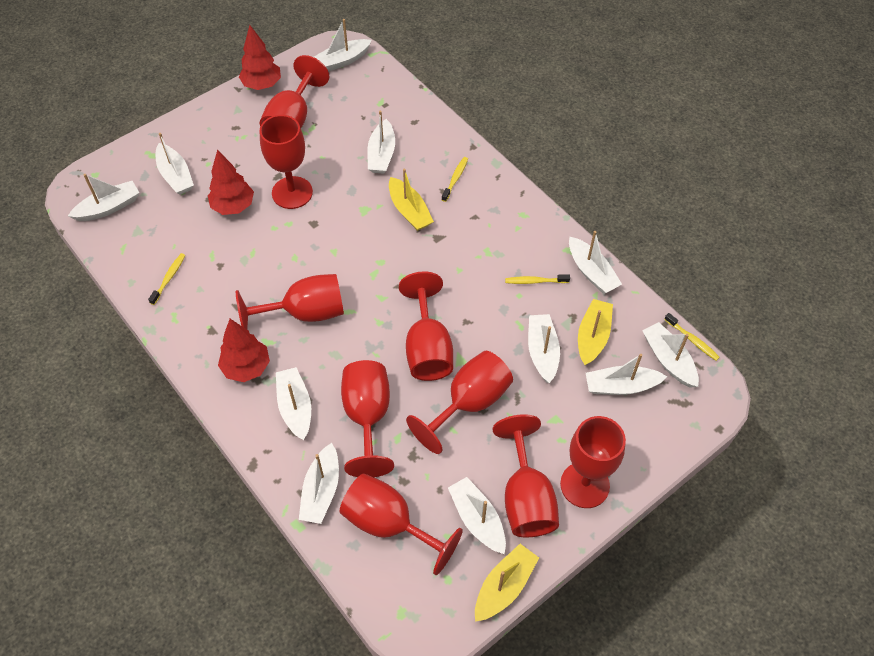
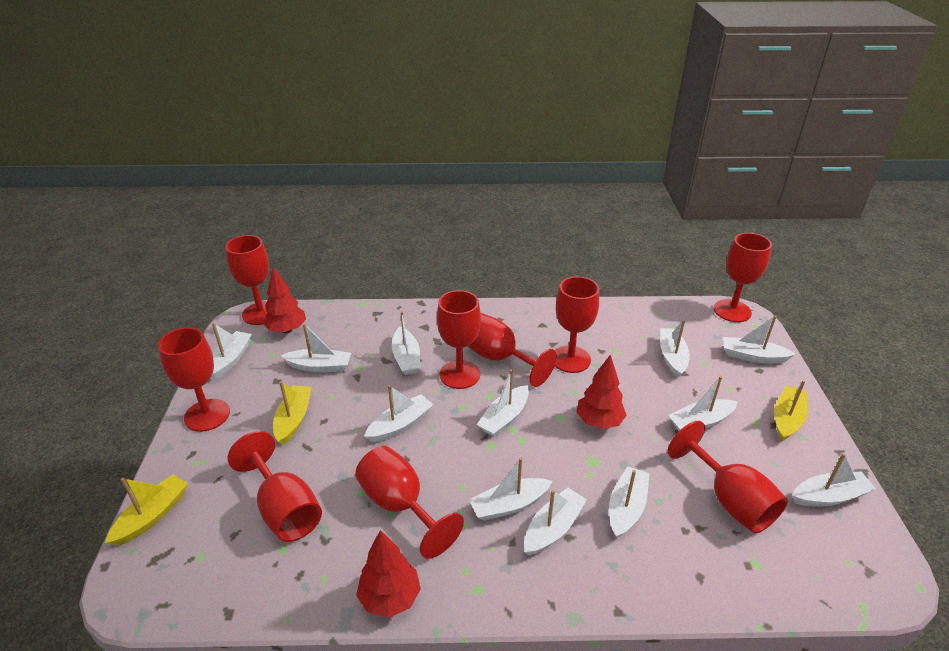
white boat: [68,174,139,221] [156,133,194,194] [276,367,311,440] [299,443,339,524] [314,19,372,71] [367,111,395,174] [448,477,506,554] [528,314,560,383] [569,231,622,293] [586,354,667,395] [642,322,699,388] = 11 -> [210,323,252,381] [281,324,351,372] [364,385,433,442] [392,311,420,375] [469,457,552,521] [477,369,529,437] [524,488,587,556] [609,466,650,539] [660,319,690,378] [668,376,738,431] [723,316,796,364] [792,453,876,507] = 12
yellow toothbrush: [148,253,185,305] [441,157,468,202] [505,275,570,284] [664,313,720,361] = 4 -> none = 0

